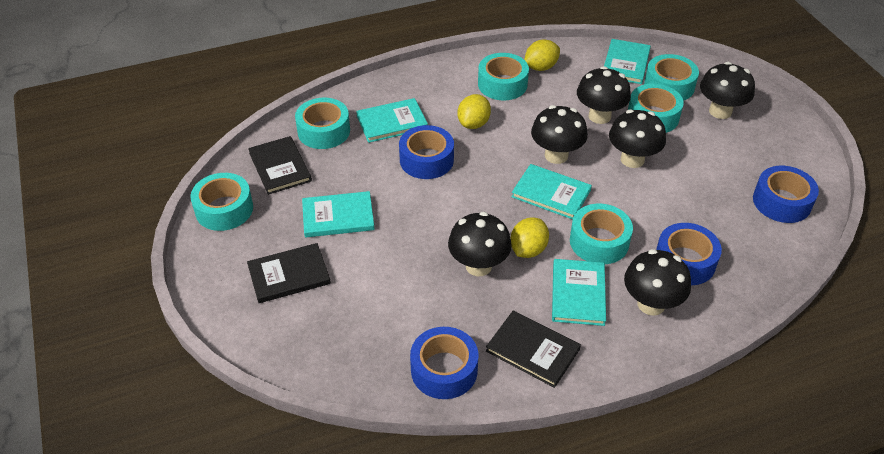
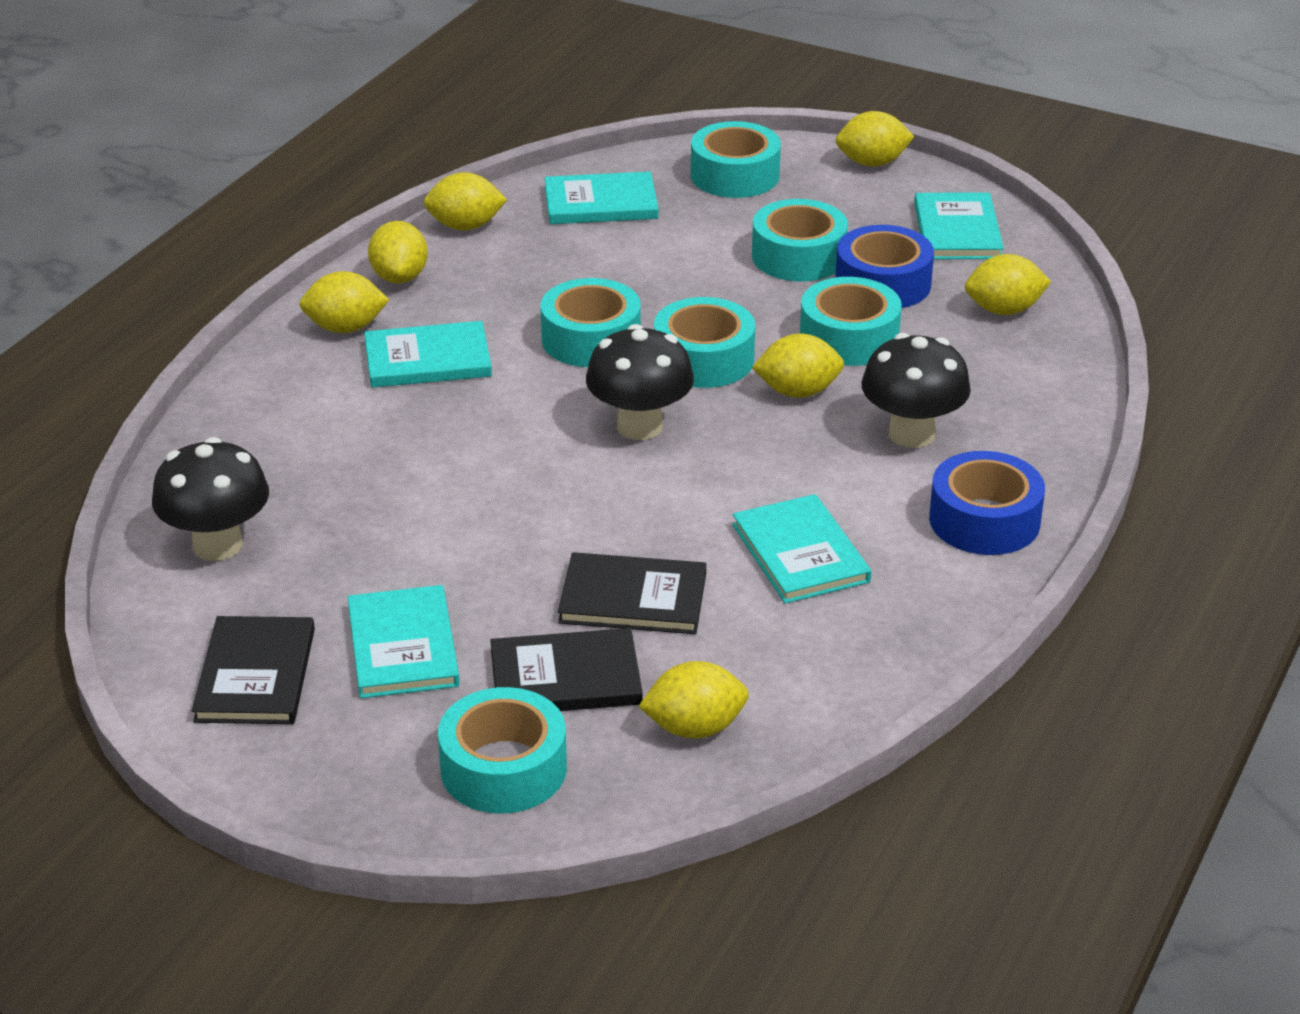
black mushroom: [448,212,512,276] [531,105,588,164] [577,66,631,124] [609,109,666,168] [624,249,691,316] [700,62,755,119] = 6 -> [152,437,269,561] [586,324,694,440] [861,333,971,448] = 3
blue tape: [399,125,454,179] [410,327,478,399] [656,223,722,285] [753,166,819,223] = 4 -> [835,225,934,308] [929,451,1045,555] = 2
yellow lemon: [457,94,491,129] [511,217,549,258] [524,39,560,71] = 3 -> [299,271,389,333] [368,221,428,284] [424,172,507,230] [638,661,749,739] [752,333,844,398] [836,111,914,167] [965,254,1051,315] = 7

